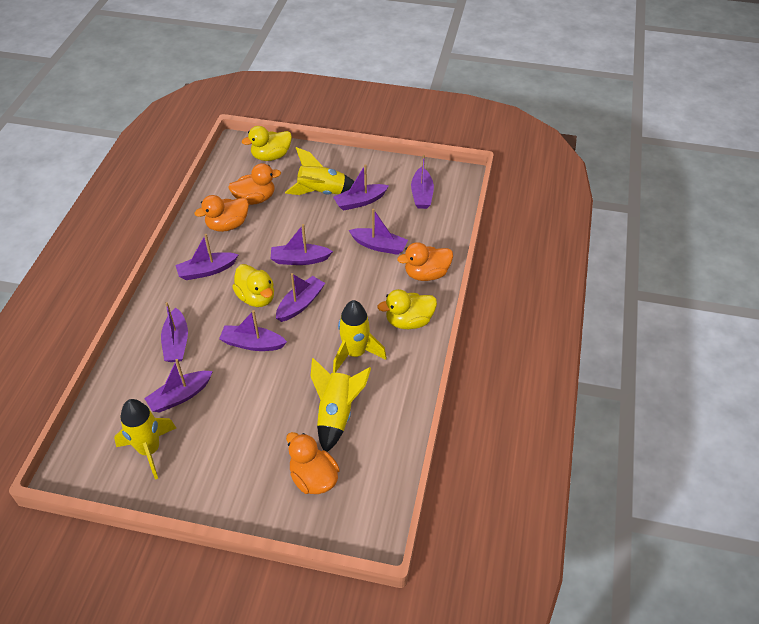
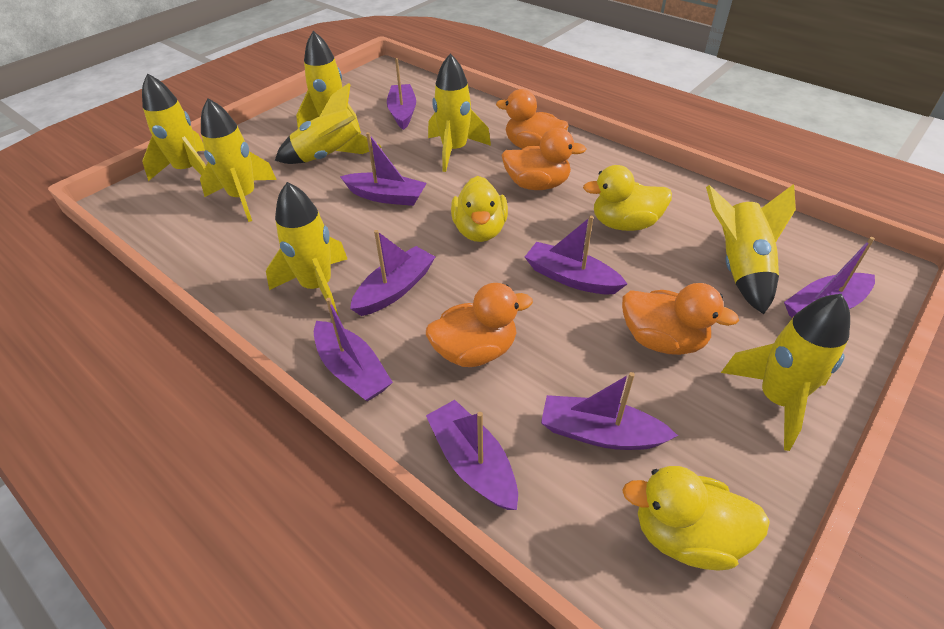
purple boat: [144,359,213,412] [161,302,188,362] [175,234,239,280] [219,310,287,351] [271,224,333,265] [276,273,325,322] [333,164,389,211] [349,209,408,255] [411,155,434,209] = 9 -> [314,298,393,402] [340,132,427,206] [350,230,435,316] [387,58,416,130] [426,400,518,510] [525,216,627,294] [541,372,678,450] [784,237,875,318] = 8
yellow rocket: [114,399,176,480] [285,147,354,195] [311,358,371,452] [333,300,387,373] = 4 -> [142,73,206,181] [200,98,277,222] [266,182,347,316] [275,83,381,164] [296,31,361,134] [428,54,491,172] [706,184,796,314] [721,294,850,451] = 8

